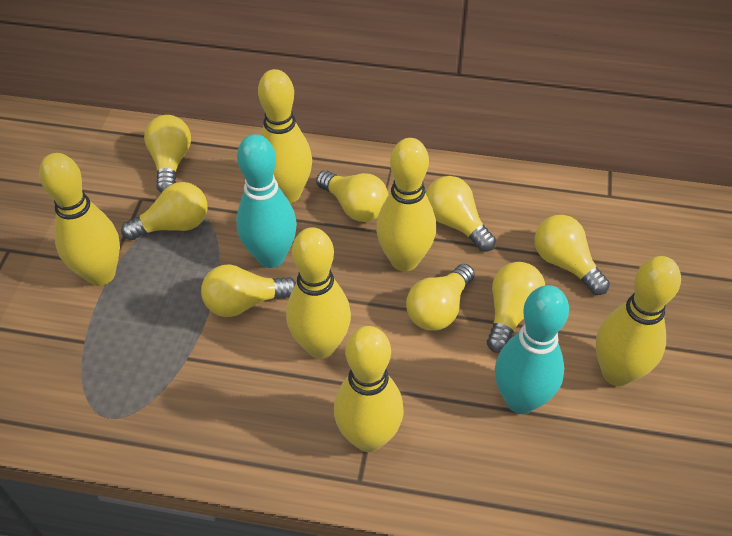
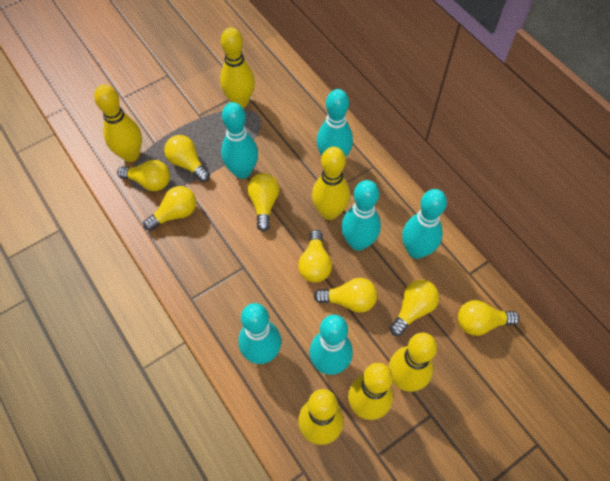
turquoise bowling pin: [236,134,297,268] [495,285,569,414] = 2 -> [221,102,258,179] [238,303,281,364] [309,315,353,375] [317,89,353,158] [341,180,381,251] [402,189,447,259] = 6

